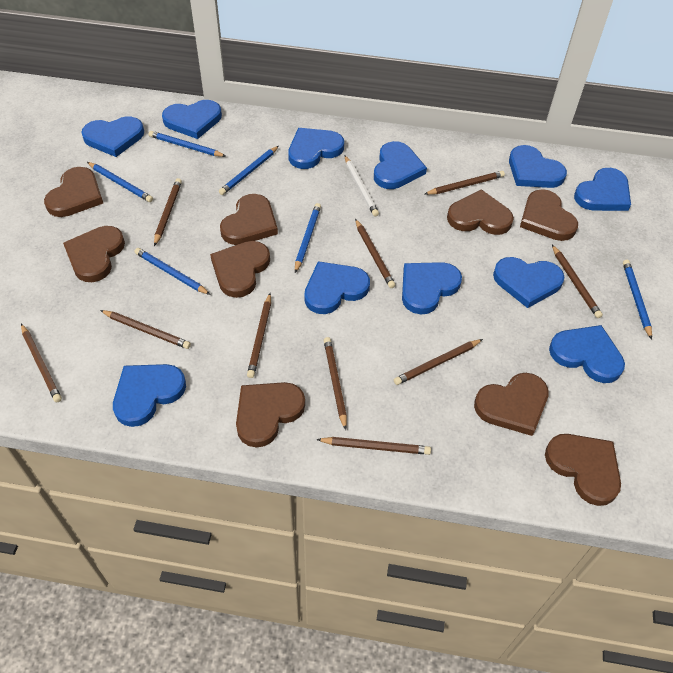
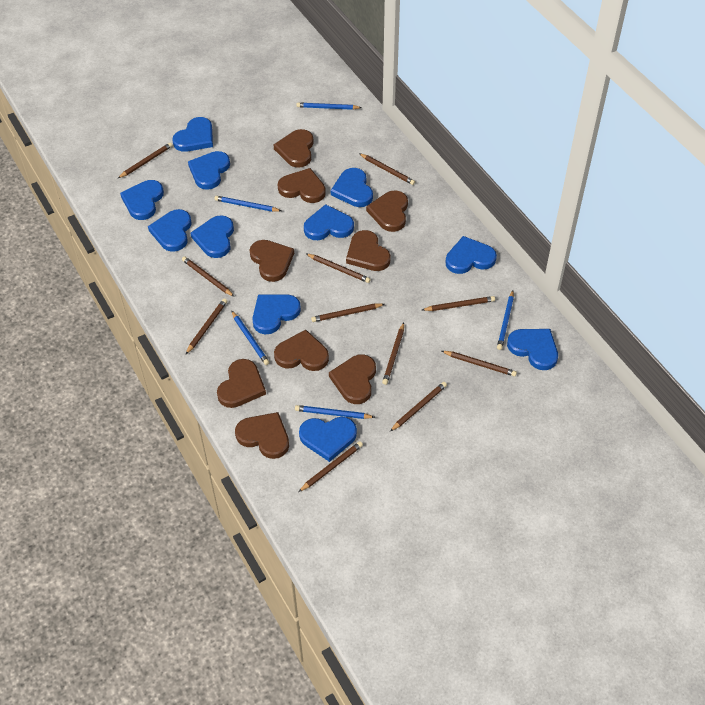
blue pencil: [87,162,153,202] [135,248,211,295] [149,131,226,157] [219,146,279,195] [295,203,321,273] [623,260,652,340] = 6 -> [214,196,281,212] [232,311,270,365] [295,405,375,419] [296,103,362,110] [497,290,514,350] = 5
brown pencil: [21,324,62,402] [100,310,191,349] [154,178,182,246] [247,293,271,378] [316,437,431,455] [324,337,347,430] [355,219,395,288] [394,339,483,385] [425,171,505,195] [552,245,603,318] = 10 -> [118,142,173,178] [182,256,235,297] [185,298,227,355] [299,441,363,492] [306,254,371,283] [311,304,384,322] [359,153,415,185] [382,323,404,385] [390,382,447,431] [422,296,495,311] [442,351,517,377] = 11
white pencil: [345,156,379,216] = 1 -> none = 0

